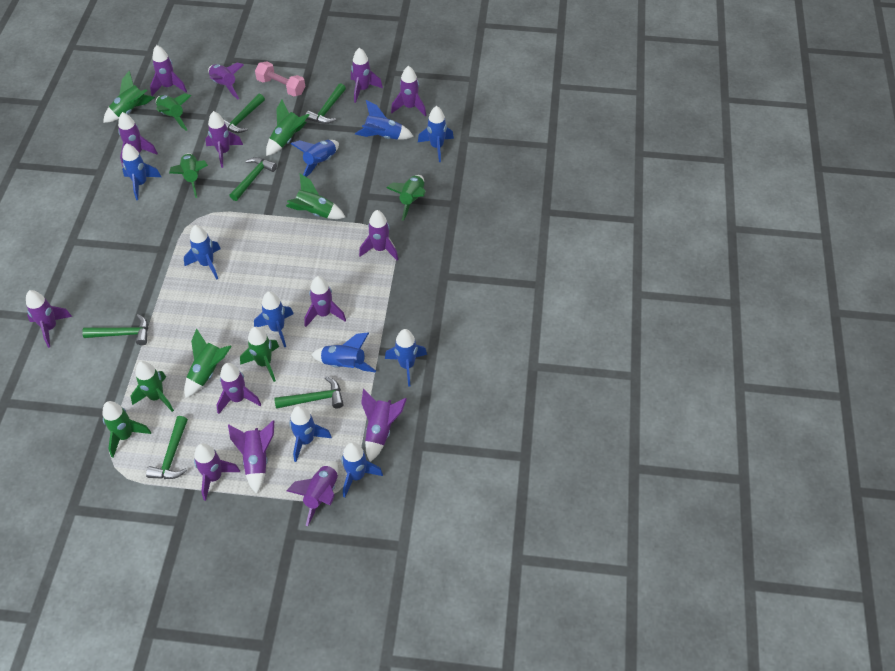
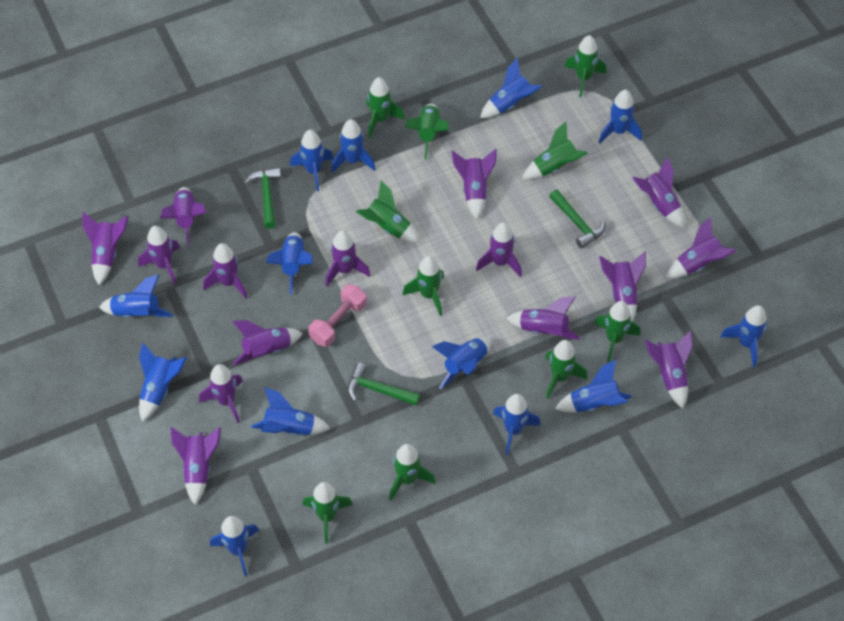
blue rocket: [122,143,161,200] [184,225,221,280] [254,291,294,347] [289,406,332,462] [291,140,339,177] [311,333,376,372] [341,442,383,498] [355,100,414,140] [385,329,427,387] [418,106,454,162] = 10 -> [99,275,173,318] [139,343,187,421] [210,516,259,576] [251,387,331,436] [266,232,313,295] [290,130,334,191] [331,119,376,173] [432,337,491,389] [480,58,542,118] [493,394,540,455] [555,359,632,412] [599,90,642,143] [720,305,767,367] = 13
green hammer: [82,314,148,345] [146,416,188,479] [223,93,265,133] [230,157,277,201] [274,376,344,409] [305,83,346,124] = 6 -> [244,168,281,229] [347,363,420,406] [549,190,605,249] = 3
purple rocket: [26,290,72,348] [118,112,158,166] [150,45,187,96] [194,443,240,501] [205,111,243,168] [208,63,244,99] [216,363,262,414] [228,420,274,494] [286,461,338,526] [304,276,346,327] [351,48,383,103] [359,210,398,260] [361,389,407,462] [391,66,426,117] = 14 -> [82,212,128,285] [138,226,180,285] [160,187,206,247] [170,427,221,505] [199,364,243,423] [203,243,248,299] [232,320,303,365] [326,230,371,286] [451,149,497,219] [476,223,522,277] [506,297,580,340] [599,252,646,322] [632,157,684,228] [645,330,693,409] [666,217,736,278] = 15

